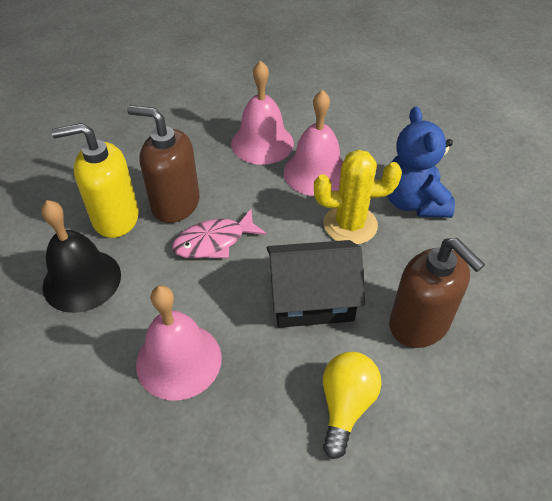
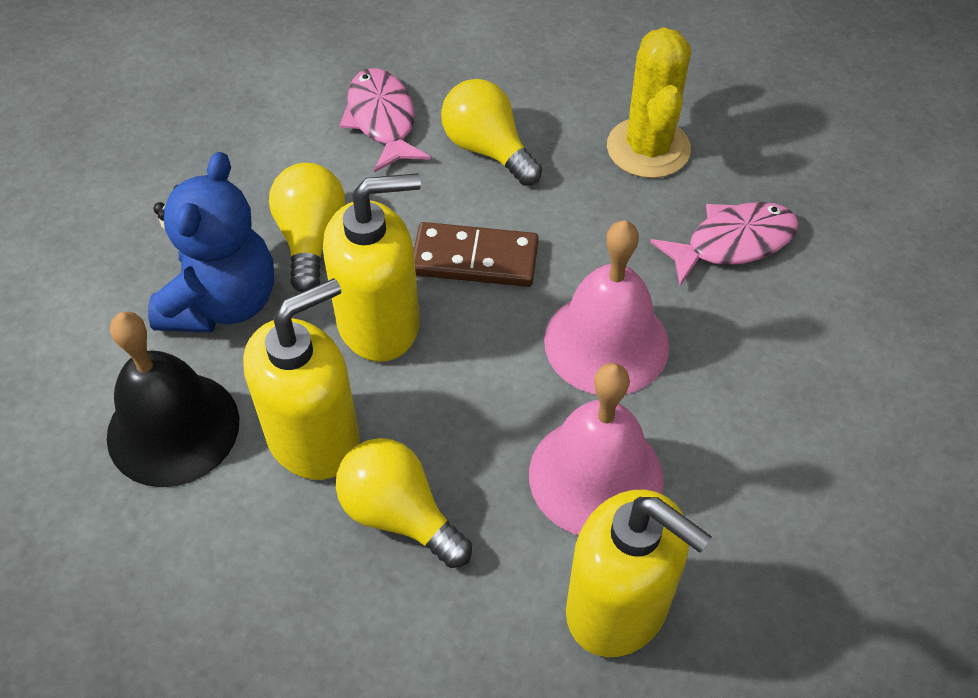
black house: [267,240,365,328] = 1 -> none = 0
brown domino: none = 0 -> [414,222,539,287] = 1
brown soap dispenser: [127,105,200,223] [389,238,485,348] = 2 -> none = 0
pink bell: [136,285,222,400] [231,61,294,165] [284,90,343,196] = 3 -> [529,363,664,535] [544,220,669,395] = 2
pink fish: [172,209,267,258] = 1 -> [340,68,431,172] [650,202,799,286] = 2
yellow light bulb: [323,352,381,459] = 1 -> [269,163,345,292] [336,438,472,568] [441,79,542,186] = 3
yellow soap dispenser: [51,123,139,238] = 1 -> [243,278,360,480] [323,173,421,362] [566,490,712,657] = 3

